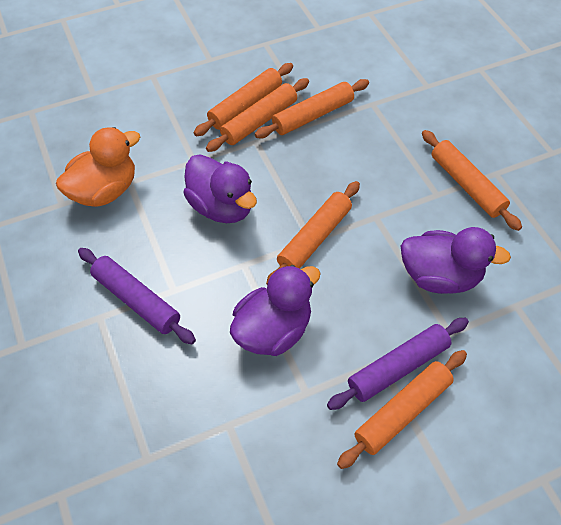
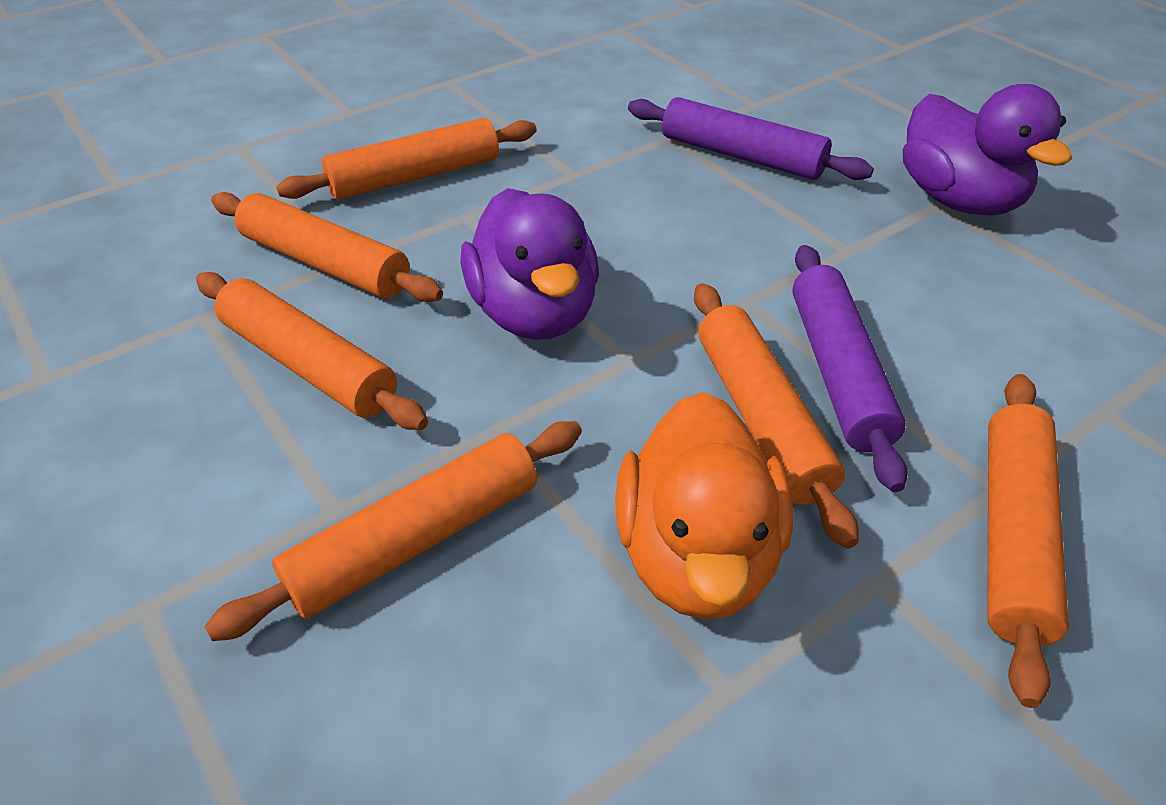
purple duck: [183,155,257,223] [230,265,321,356] [401,227,511,294] = 3 -> [460,188,599,340] [903,84,1072,215] = 2

